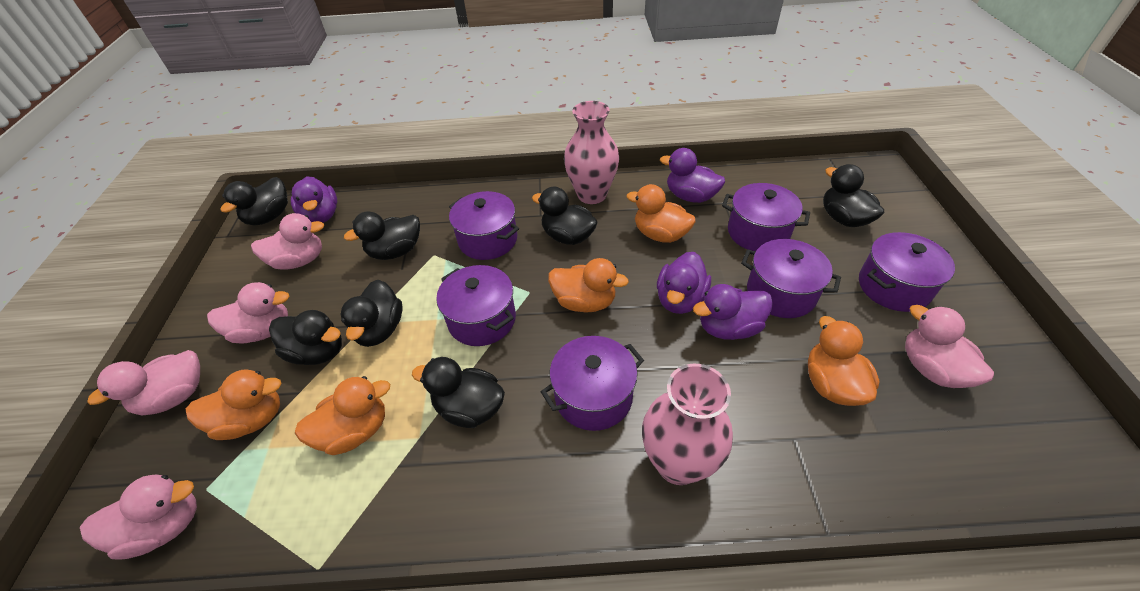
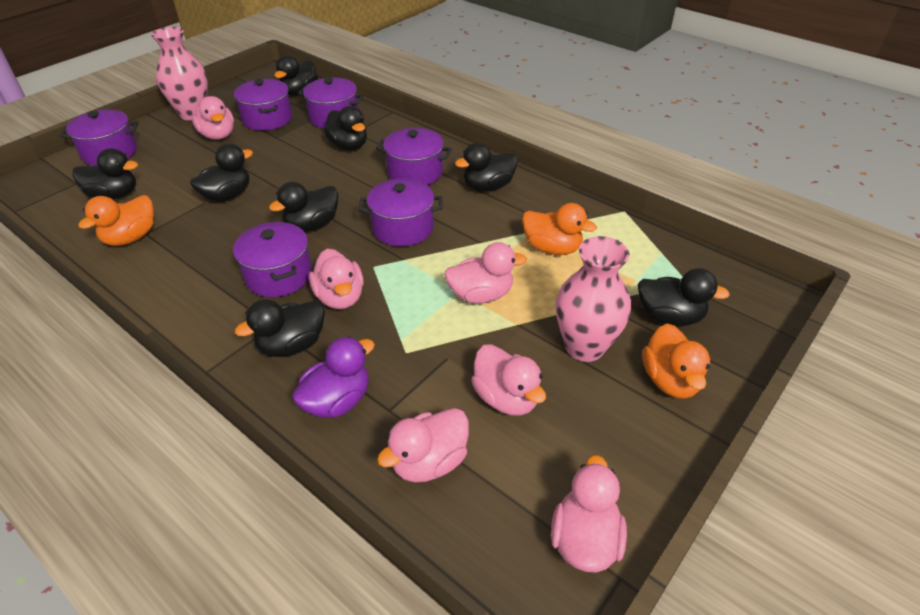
black duck: [220,177,288,226] [269,310,342,365] [340,280,403,347] [344,211,420,260] [412,357,505,428] [532,187,598,245] [823,164,884,227] = 7 -> [72,148,138,199] [190,144,253,202] [235,300,325,357] [269,182,338,232] [274,55,318,96] [324,106,367,150] [455,143,518,191] [638,268,730,326] = 8
orange duck: [186,369,281,440] [295,376,390,455] [548,258,629,313] [626,184,696,243] [808,316,880,406] = 5 -> [78,195,154,246] [522,203,597,255] [642,323,710,399] = 3
pink duck: [80,475,197,560] [87,350,200,415] [207,282,289,344] [251,213,324,270] [905,305,994,388] = 5 -> [192,96,234,140] [309,249,364,309] [377,408,469,482] [444,242,527,304] [471,344,546,415] [551,455,627,573] = 6
purple duck: [291,176,337,223] [657,252,711,314] [660,148,725,203] [693,284,773,340] = 4 -> [292,337,375,418] = 1

